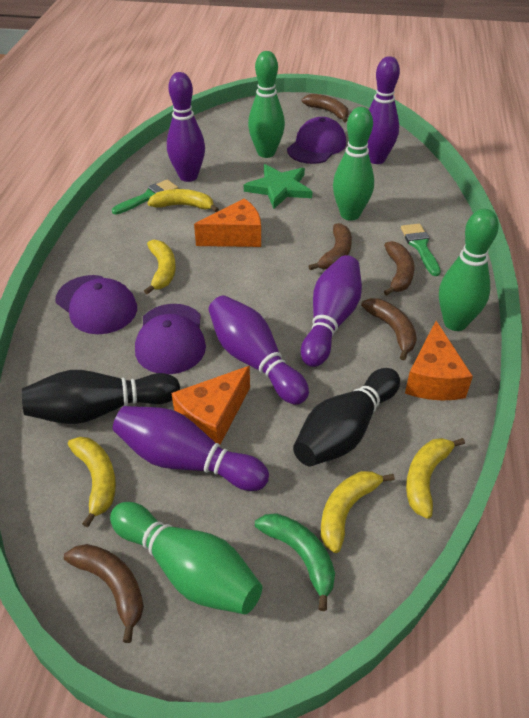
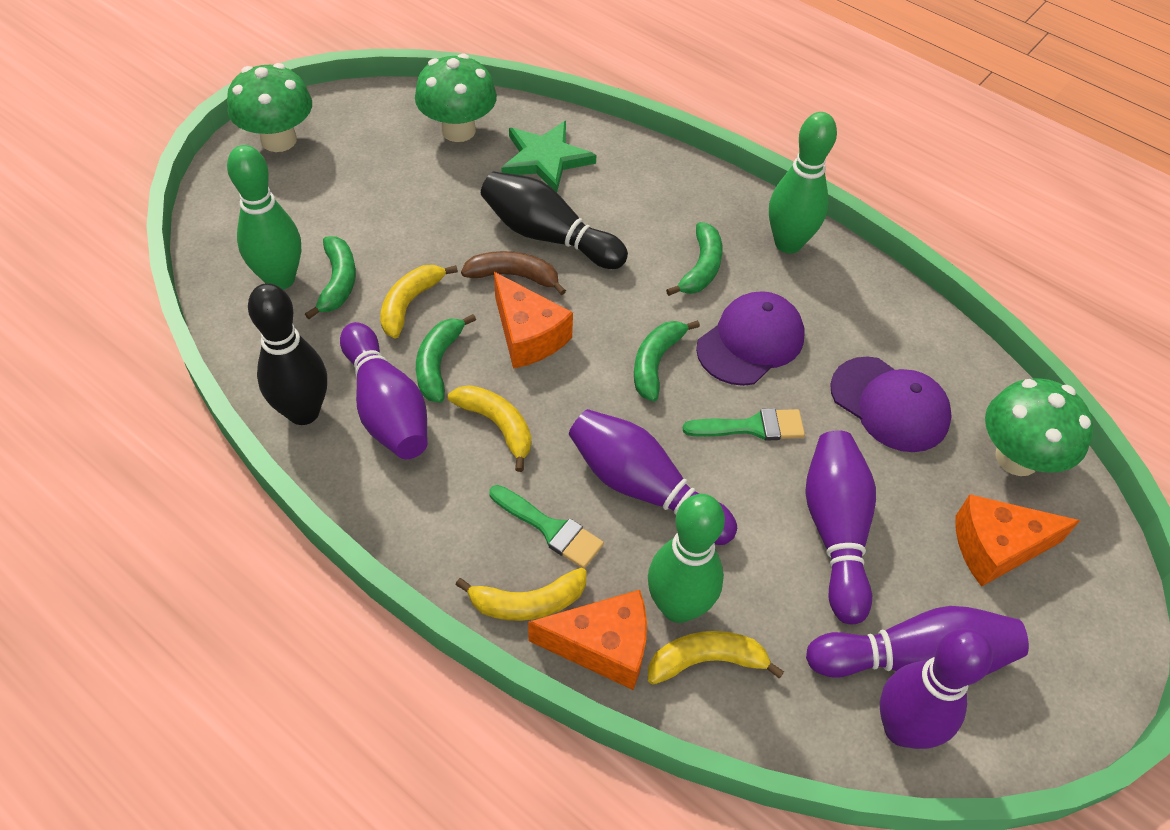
brown banana: [64,544,144,643] [302,94,349,122] [309,223,352,270] [361,298,417,360] [384,241,415,296] = 5 -> [461,251,566,295] = 1
green banana: [255,513,335,611] = 1 -> [305,236,356,319] [416,314,476,403] [634,320,700,402] [666,222,723,296] = 4
green bowling pin: [110,502,262,614] [248,51,285,158] [333,107,374,221] [439,209,499,331] = 4 -> [227,145,301,290] [648,494,725,623] [769,112,837,254] = 3
green mushroom: none = 0 -> [227,63,312,152] [415,54,497,142] [985,378,1094,476] = 3
purple cap: [55,275,137,334] [135,304,206,374] [287,117,346,164] = 3 -> [696,291,804,386] [830,357,952,452] = 2
yellow banana: [68,437,116,527] [144,240,176,294] [148,189,219,212] [321,471,395,553] [406,438,465,519] = 5 -> [380,265,458,339] [448,385,531,472] [455,568,586,621] [648,631,784,685] = 4

